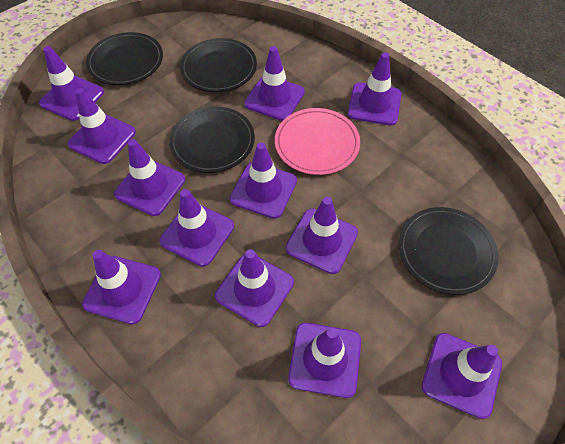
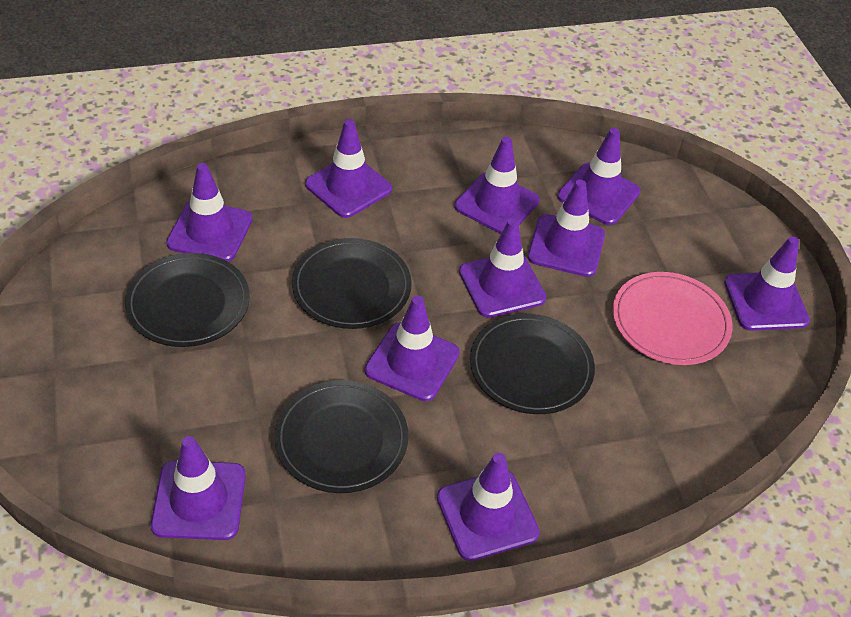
purple traffic cone: [39,46,104,121] [68,88,136,164] [82,250,161,324] [114,139,185,216] [160,189,234,267] [215,249,294,327] [230,142,297,219] [244,46,305,121] [286,197,358,274] [288,323,361,398] [348,52,401,126] [422,333,502,419] = 12 -> [151,436,246,540] [166,163,253,262] [305,119,392,218] [365,296,460,401] [437,453,540,561] [454,137,540,234] [459,218,546,318] [527,179,605,277] [557,128,641,225] [724,236,810,331] = 10

